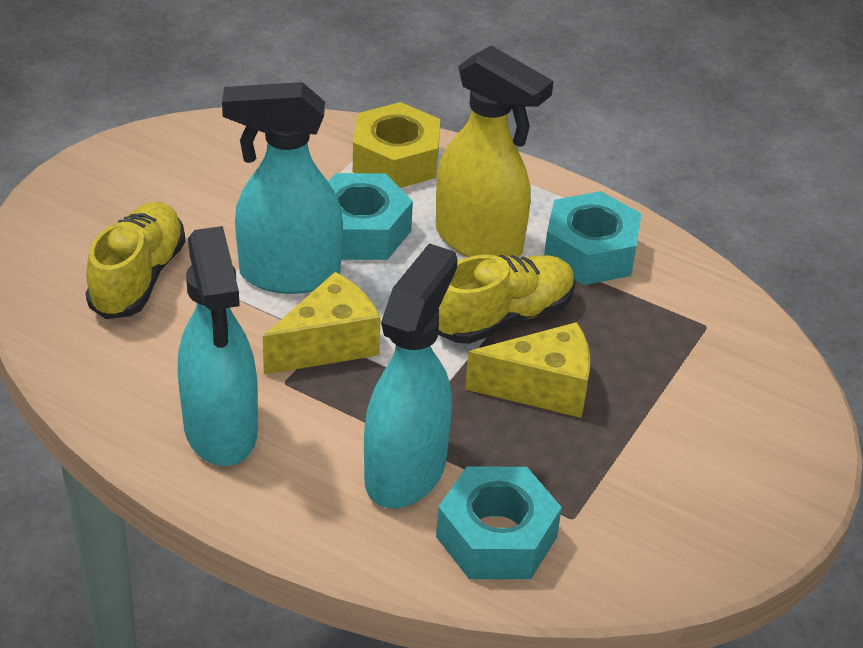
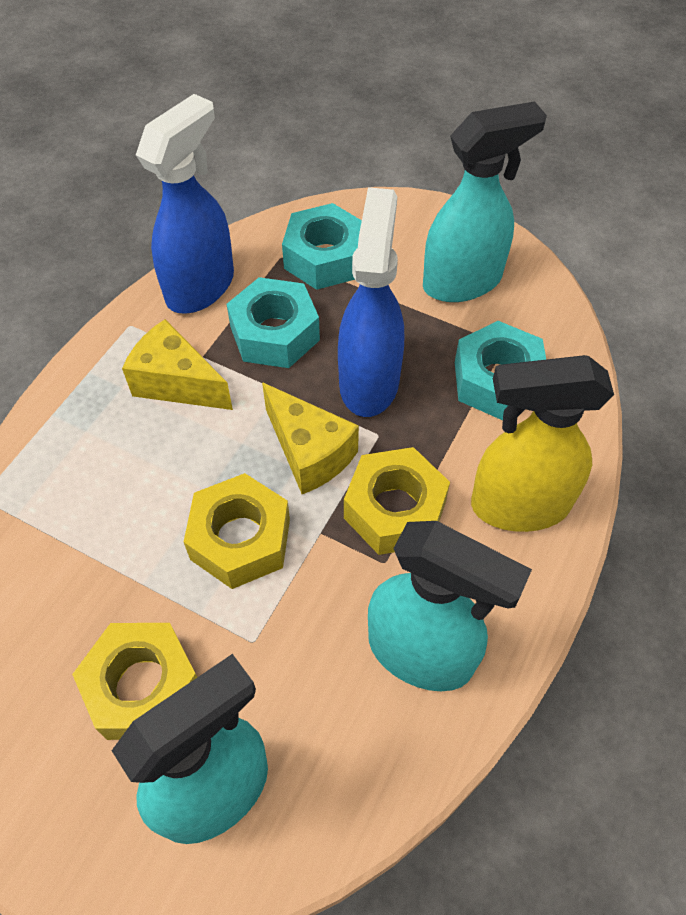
blue spray bottle: none = 0 -> [136,94,234,314] [338,187,404,417] = 2
yellow nut: [353,102,440,188] = 1 -> [72,623,197,740] [184,473,290,589] [344,447,450,555] = 3
yellow shoe: [86,202,185,319] [438,255,576,344] = 2 -> none = 0

